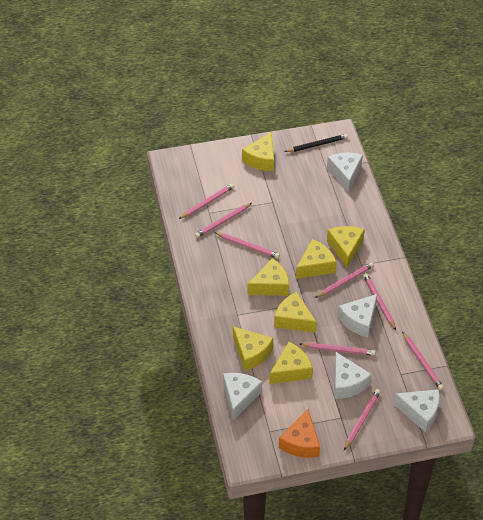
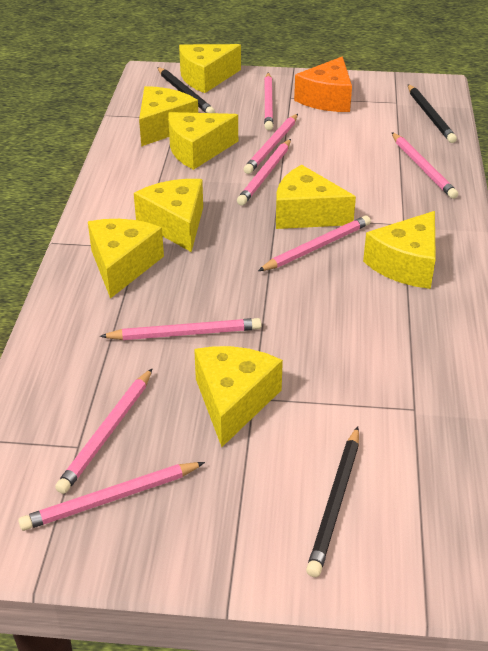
black pencil: [285,134,348,152] = 1 -> [157,67,215,113] [306,426,359,577] [408,84,457,143] = 3
white cheese: [223,373,262,420] [327,152,363,192] [334,352,372,399] [338,294,377,337] [393,389,440,432] = 5 -> none = 0
yellow cheese: [233,326,273,371] [242,132,274,171] [247,258,289,296] [269,342,313,384] [274,292,317,333] [296,239,336,279] [327,226,365,268] = 7 -> [88,219,164,299] [134,179,203,252] [139,86,198,147] [168,112,238,170] [179,44,241,93] [194,346,283,447] [276,165,356,229] [363,211,436,289] = 8

